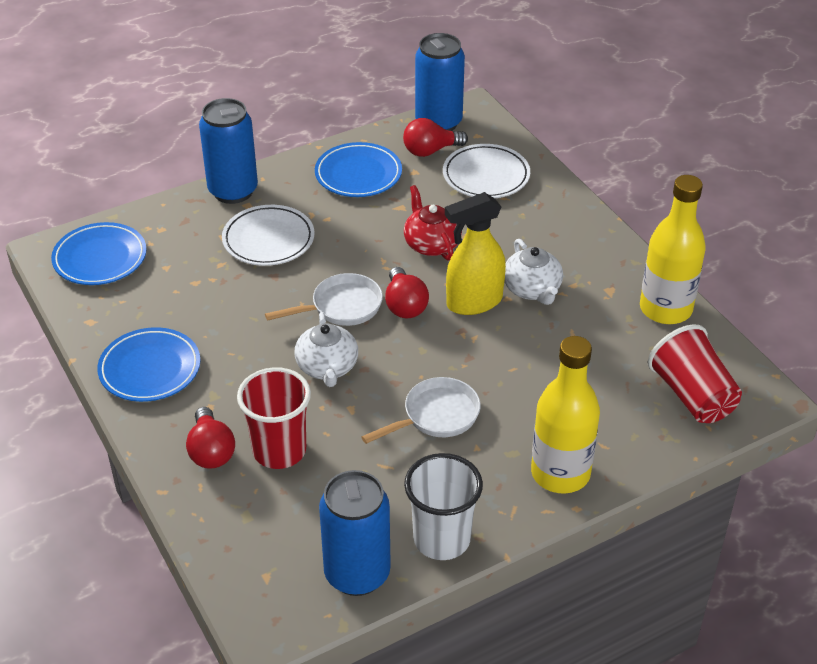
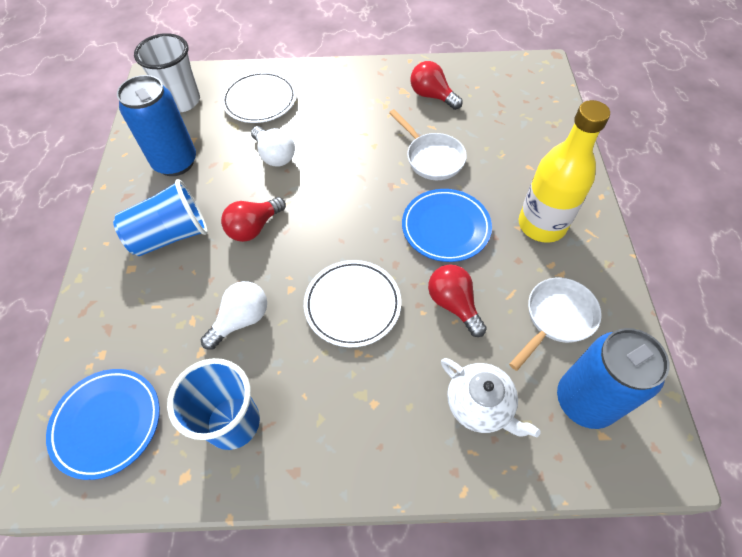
blue can: [199,98,258,204] [319,470,391,596] [415,33,465,131] = 3 -> [117,75,196,176] [557,328,670,429] = 2
blue cup: none = 0 -> [113,179,208,256] [167,358,260,450] = 2
blue plate: [51,222,147,285] [97,327,201,402] [315,142,402,197] = 3 -> [46,369,160,480] [402,189,492,262] = 2
red cup: [237,367,311,469] [648,325,742,423] = 2 -> none = 0
red teapot: [404,185,462,261] = 1 -> none = 0
white light bulb: none = 0 -> [201,281,267,350] [251,126,295,167] = 2
white teapot: [294,312,358,387] [504,239,563,305] = 2 -> [441,358,541,437] = 1
yellow bottle: [531,336,600,493] [640,175,706,324] = 2 -> [519,100,610,243] = 1
yellow spray bottle: [445,192,506,315] = 1 -> none = 0

